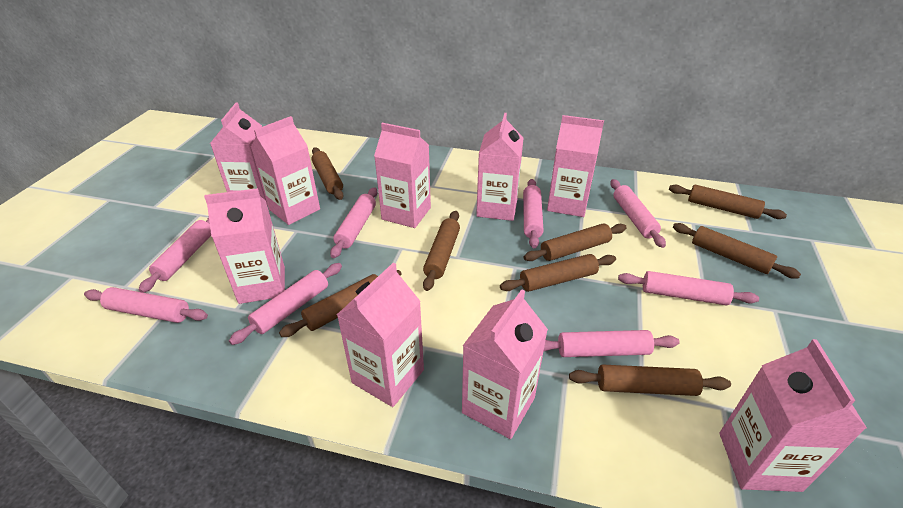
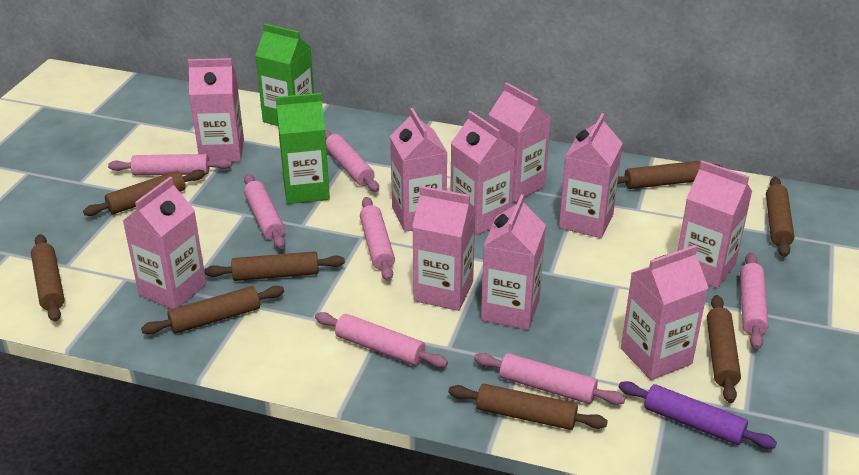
green carton: none = 0 -> [255,23,314,126] [276,93,330,204] = 2
pink carton: [204,188,285,304] [210,102,268,206] [251,116,320,225] [337,263,424,407] [374,123,431,228] [462,289,548,439] [476,113,523,221] [547,115,604,217] [719,339,867,492] = 9 -> [123,177,206,309] [188,58,244,162] [390,108,448,232] [412,186,476,311] [450,111,516,235] [481,194,546,330] [488,82,551,202] [559,113,623,238] [621,245,708,380] [678,161,752,288] = 10
pink rolling pin: [84,287,208,323] [139,217,211,293] [229,263,342,345] [330,187,377,258] [523,179,544,248] [543,330,680,357] [610,179,666,248] [618,271,759,305] = 8 -> [108,154,232,176] [244,174,285,249] [315,312,448,368] [325,129,379,192] [360,197,395,281] [474,353,625,405] [740,253,768,349] = 7
purple rolling pin: none = 0 -> [619,381,777,449] = 1

